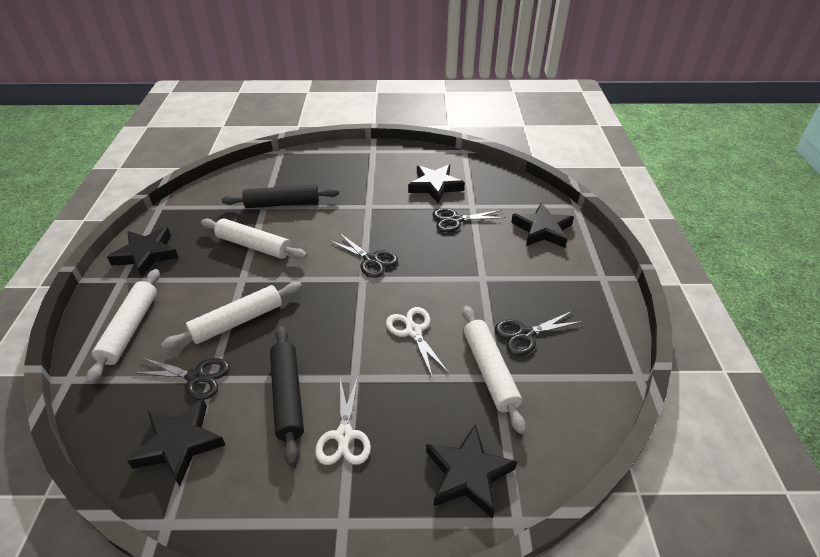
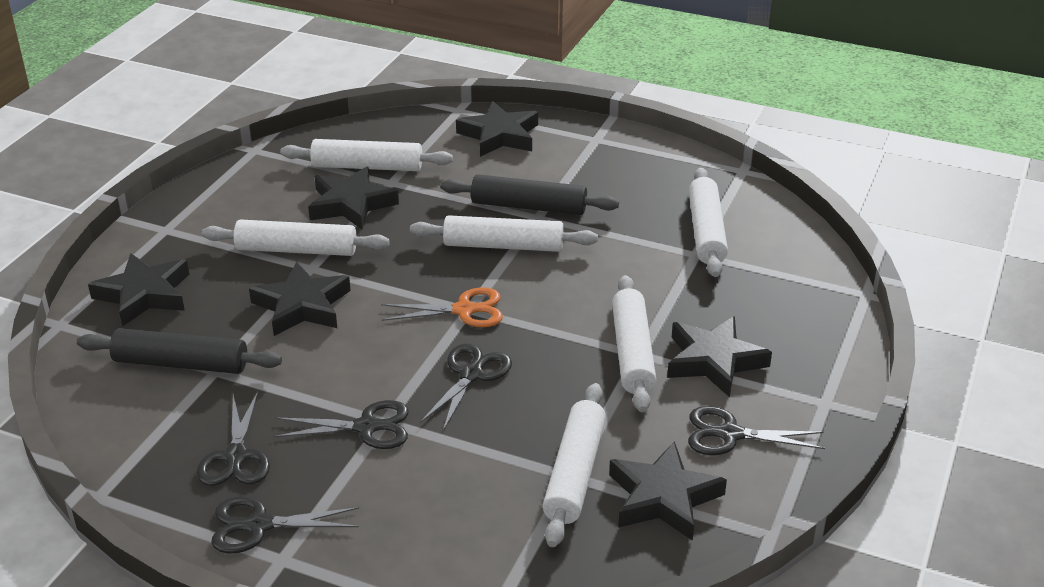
black scissors: [132,357,229,400] [329,233,398,278] [432,208,506,232] [495,311,582,356] = 4 -> [197,392,270,486] [211,496,359,553] [273,400,409,449] [420,344,512,431] [688,406,825,455] = 5
black star: [107,227,179,278] [127,398,225,486] [408,164,465,204] [426,424,517,518] [511,202,574,248] = 5 -> [88,253,189,327] [249,262,351,336] [308,166,399,230] [456,101,538,157] [609,441,727,541] [667,316,772,397] = 6
orange scissors: none = 0 -> [381,287,503,327] = 1
white rolling pin: [86,269,160,384] [161,282,302,349] [201,219,307,259] [462,306,526,434] = 4 -> [202,219,390,256] [280,139,453,171] [410,215,598,252] [543,383,606,547] [612,275,656,413] [689,168,728,277] = 6
white scissors: [315,377,371,465] [386,307,449,379] = 2 -> none = 0

